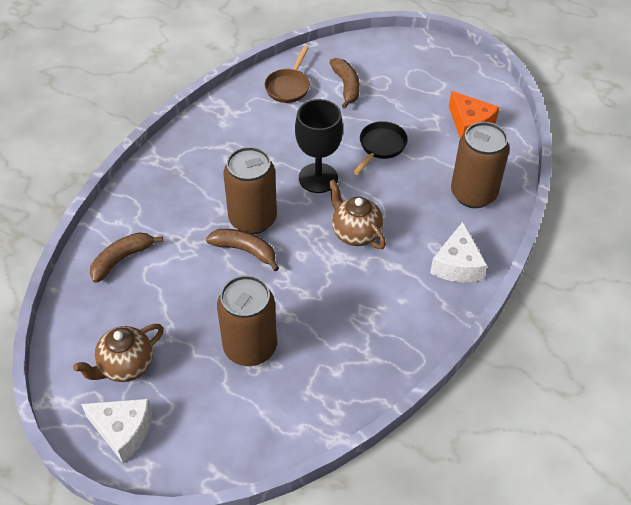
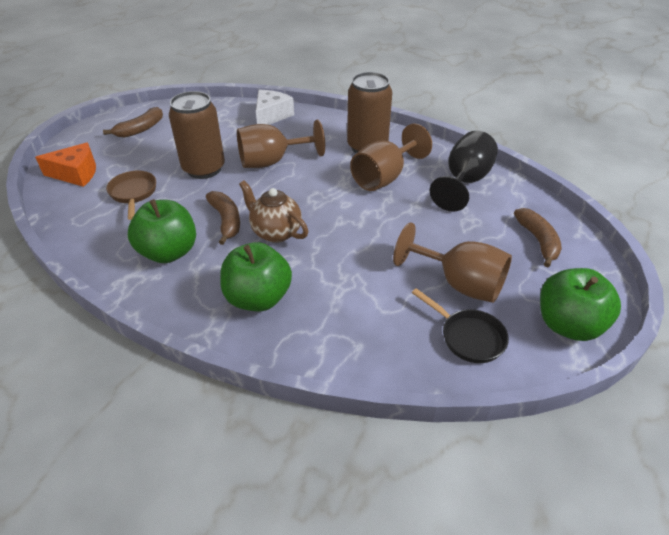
brown can: [217,275,277,366] [223,147,277,234] [451,122,510,208] = 3 -> [169,91,225,179] [347,72,392,153] = 2
brown goblet: none = 0 -> [237,120,325,168] [350,123,432,191] [393,222,512,303] = 3
brown teapot: [73,324,164,382] [328,179,386,249] = 2 -> [239,181,308,243] = 1
green apple: none = 0 -> [128,199,196,263] [220,242,292,311] [540,268,621,341] = 3
white cheese: [81,399,152,463] [430,222,487,282] = 2 -> [256,90,294,125] = 1

